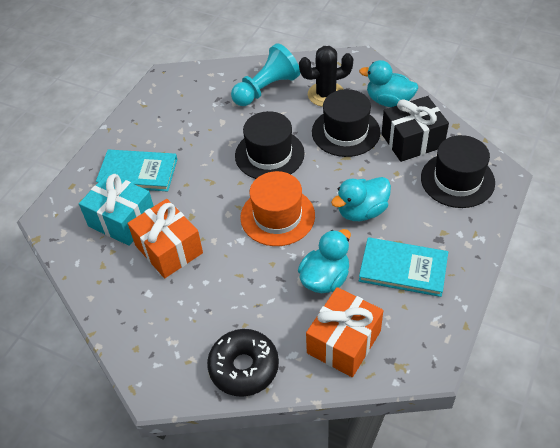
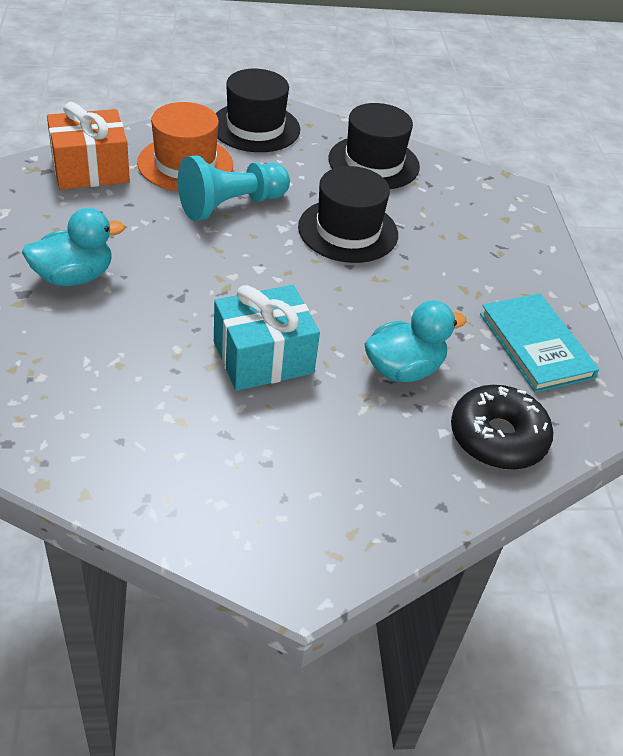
black cactus: [299,46,353,107] = 1 -> none = 0
black gift: [382,96,449,162] = 1 -> none = 0
orange gift: [127,199,203,278] [306,287,383,377] = 2 -> [47,102,130,190] = 1
turquoise book: [96,150,177,192] [359,237,448,297] = 2 -> [480,293,599,393] = 1
turquoise duck: [298,229,351,293] [331,177,391,221] [359,60,418,107] = 3 -> [22,208,125,286] [364,300,467,382] = 2

